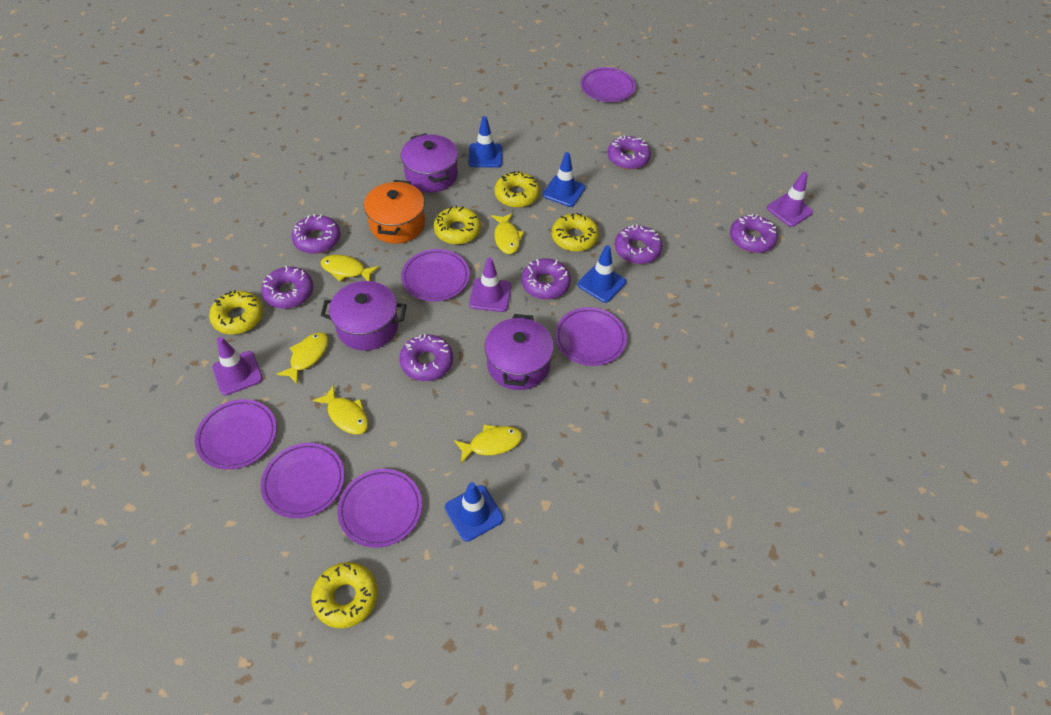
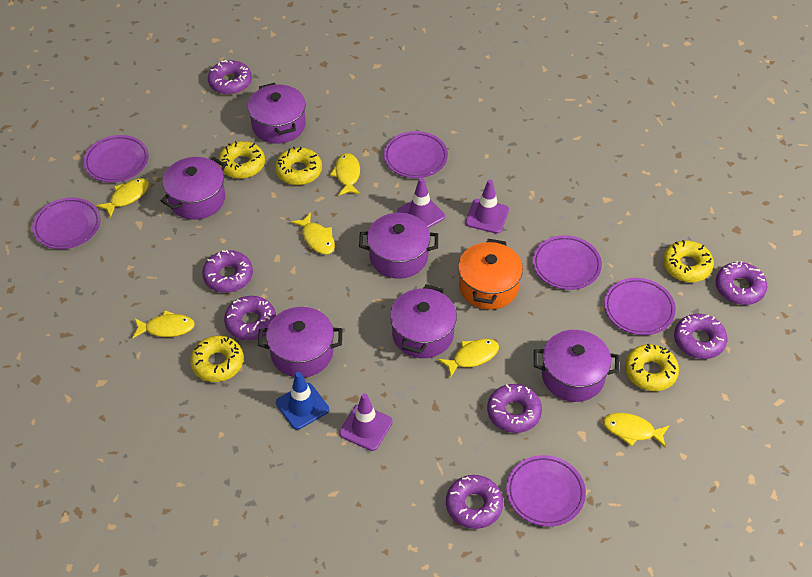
blue traffic cone: [445,482,504,541] [468,116,502,168] [543,152,585,207] [578,245,626,303] = 4 -> [276,372,329,430] = 1
purple pot: [320,281,407,351] [401,133,458,193] [485,314,554,390] = 3 -> [161,157,226,220] [248,83,306,144] [258,307,342,377] [359,213,438,279] [390,284,457,358] [534,330,619,402] = 6
yellow fish: [276,332,328,384] [313,385,368,434] [321,255,379,282] [454,424,522,463] [492,213,524,254] = 5 -> [96,179,149,218] [132,310,195,338] [291,212,335,255] [330,153,361,196] [438,339,499,378] [603,413,670,447] = 6

